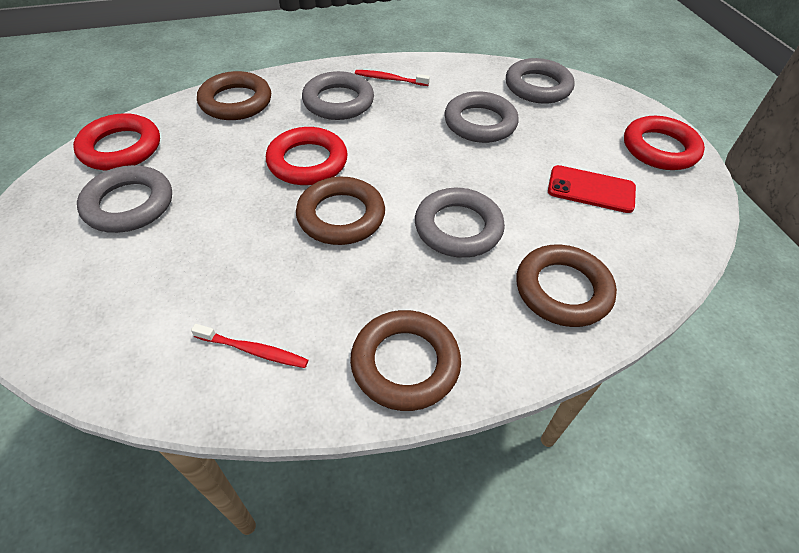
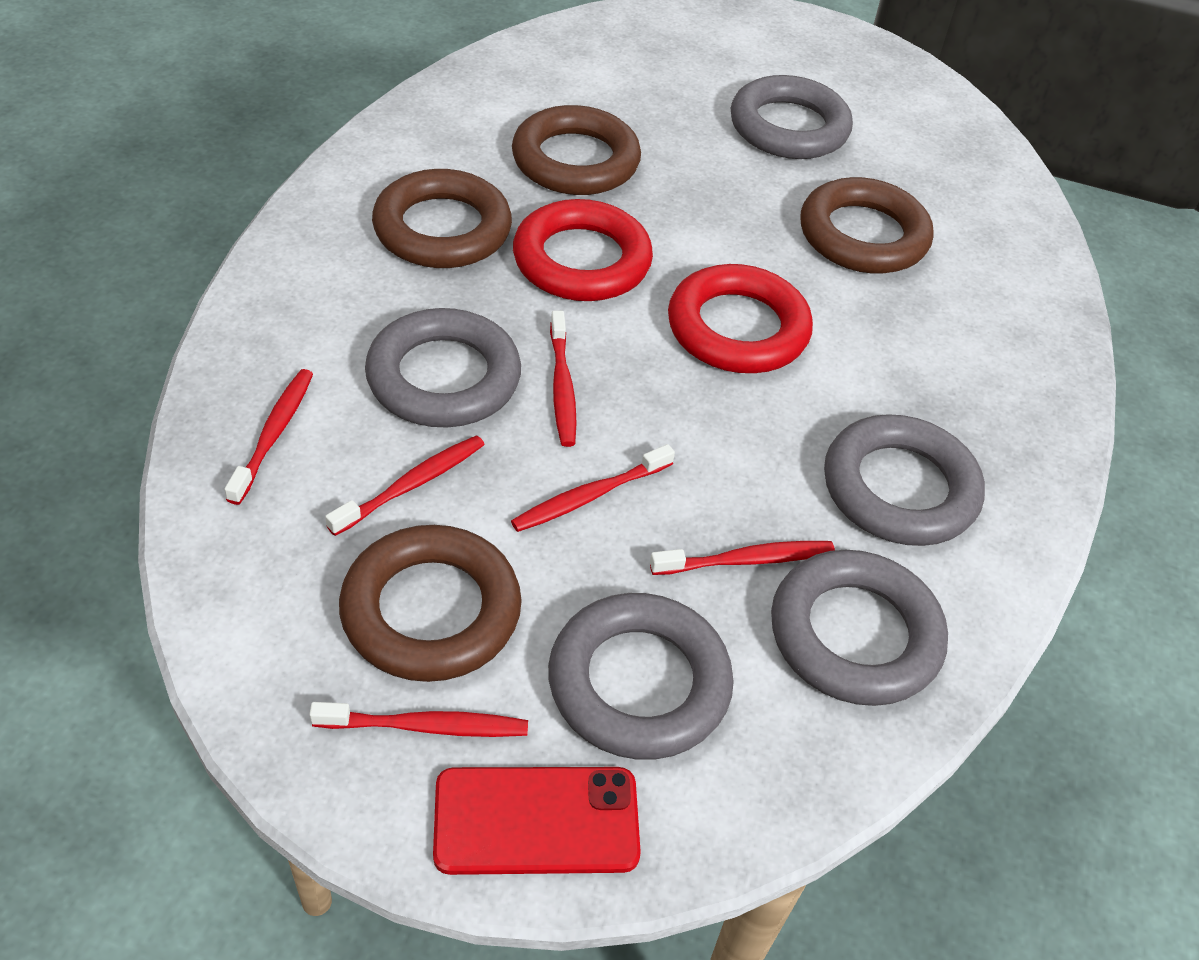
red ring: [73,113,160,171] [266,127,348,185] [624,116,705,170] = 3 -> [513,199,653,301] [668,264,813,373] = 2
red toothbrush: [191,324,308,368] [355,70,430,86] = 2 -> [224,369,313,505] [309,702,528,737] [325,435,485,536] [511,444,675,532] [550,311,577,447] [650,541,835,575] = 6

